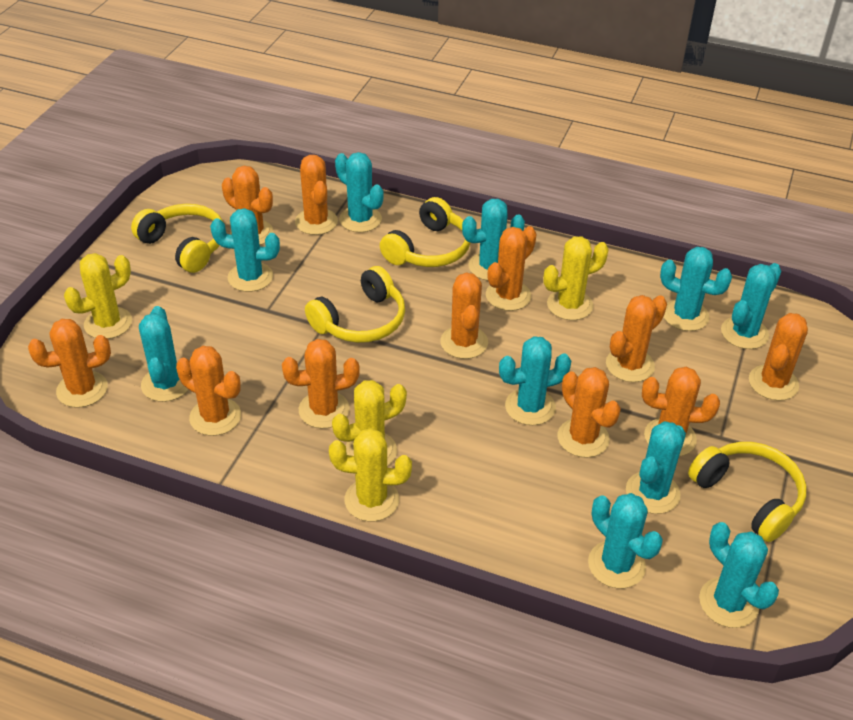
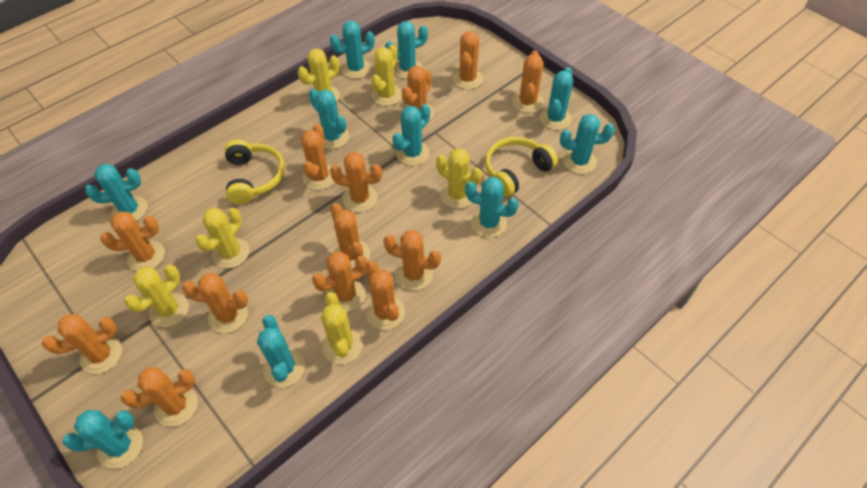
orange cactus: [28,319,111,408] [176,346,241,436] [222,166,274,245] [282,339,360,429] [295,155,338,235] [440,272,488,359] [486,226,537,311] [558,367,621,458] [606,295,667,382] [642,367,720,456] [749,313,808,401] = 11 -> [42,314,122,374] [100,211,165,271] [121,367,198,427] [182,273,248,333] [301,124,334,190] [312,252,368,312] [330,152,382,212] [330,203,370,269] [366,261,405,330] [383,230,441,291] [402,66,434,121] [453,31,483,89] [512,50,544,113] = 13
yellow cactus: [64,253,132,339] [329,428,412,522] [332,380,407,466] [543,236,609,320] = 4 -> [124,265,189,327] [195,208,249,268] [298,48,340,102] [321,292,363,364] [371,45,402,106] [436,148,482,209] = 6
yellow headphones: [131,204,223,273] [305,266,405,343] [380,197,470,267] [688,442,807,542] = 4 -> [225,140,285,204] [485,137,558,197] = 2

